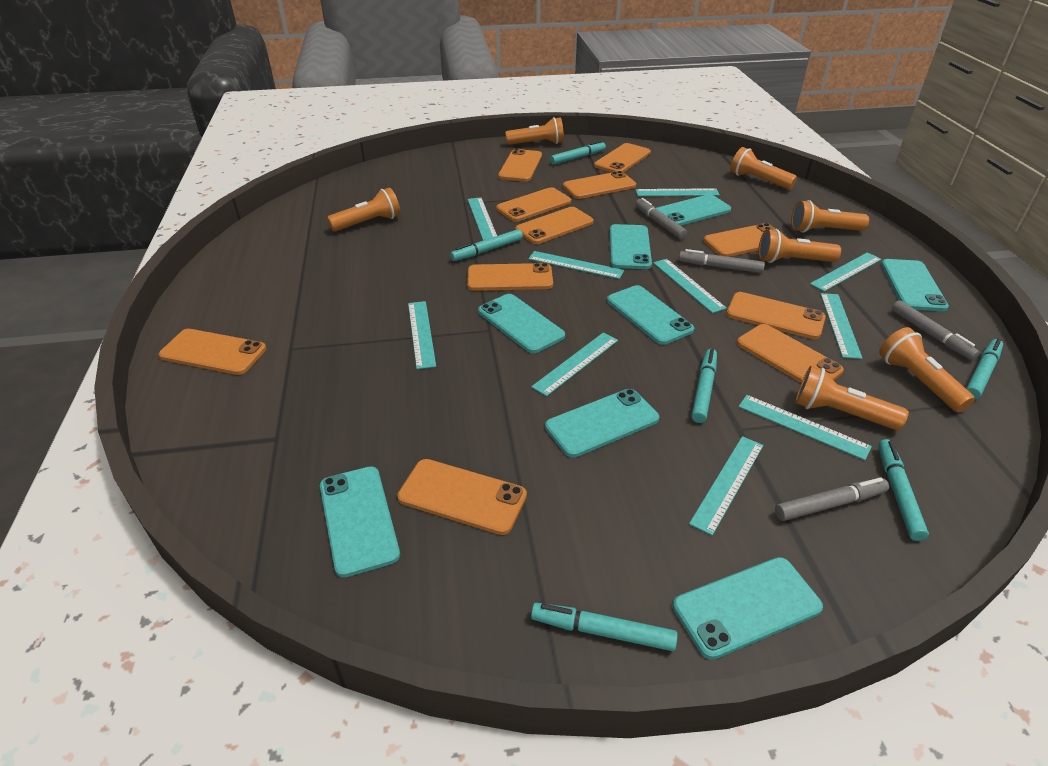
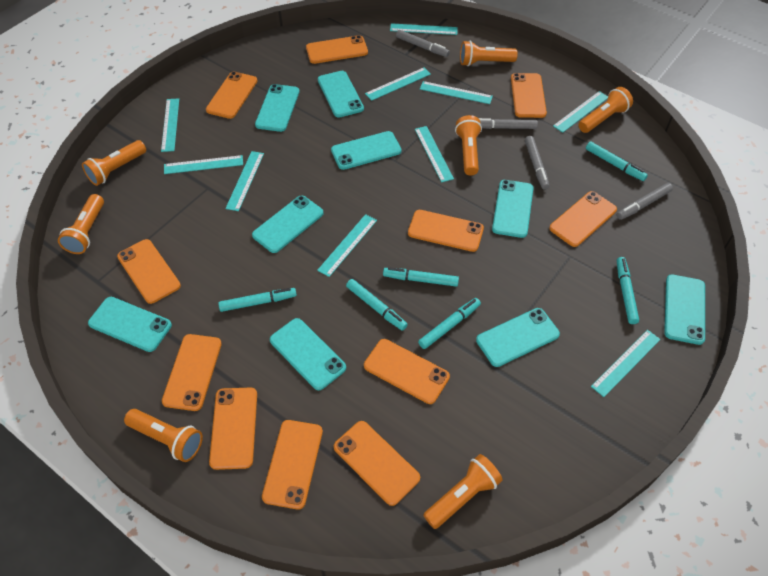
turquoise phone: [320,466,400,578] [478,294,565,353] [545,389,659,457] [607,285,694,345] [610,224,652,269] [656,194,731,226] [673,557,823,660] [881,259,949,311] = 8 -> [88,297,172,352] [252,195,324,253] [255,84,300,132] [270,318,346,391] [318,71,364,118] [331,131,402,170] [476,308,560,367] [492,180,534,238] [664,274,705,345] = 9

